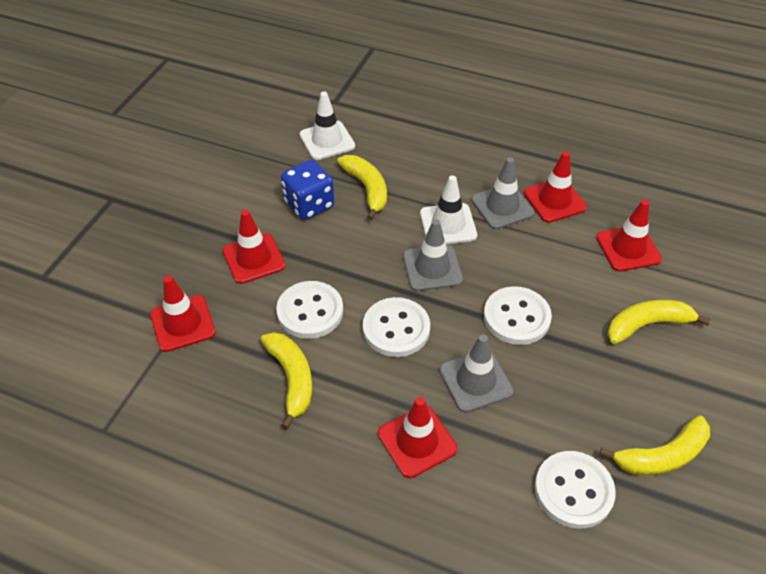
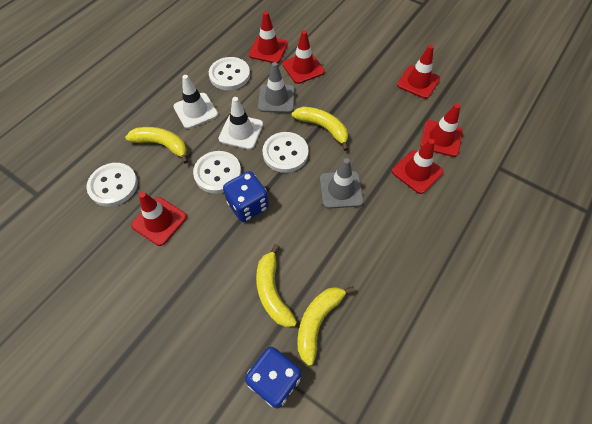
blue dice: [281,160,334,220] = 1 -> [223,171,269,222] [245,347,301,408] = 2
grey traffic cone: [403,219,463,291] [439,334,513,413] [471,158,534,229] = 3 -> [258,62,295,113] [320,158,364,209] = 2
red traffic cone: [150,276,216,352] [223,210,286,284] [378,397,457,478] [524,151,587,223] [596,200,662,272] = 5 -> [131,192,187,246] [249,11,288,63] [282,30,325,84] [392,139,443,194] [397,45,440,99] [420,104,463,157] = 6

